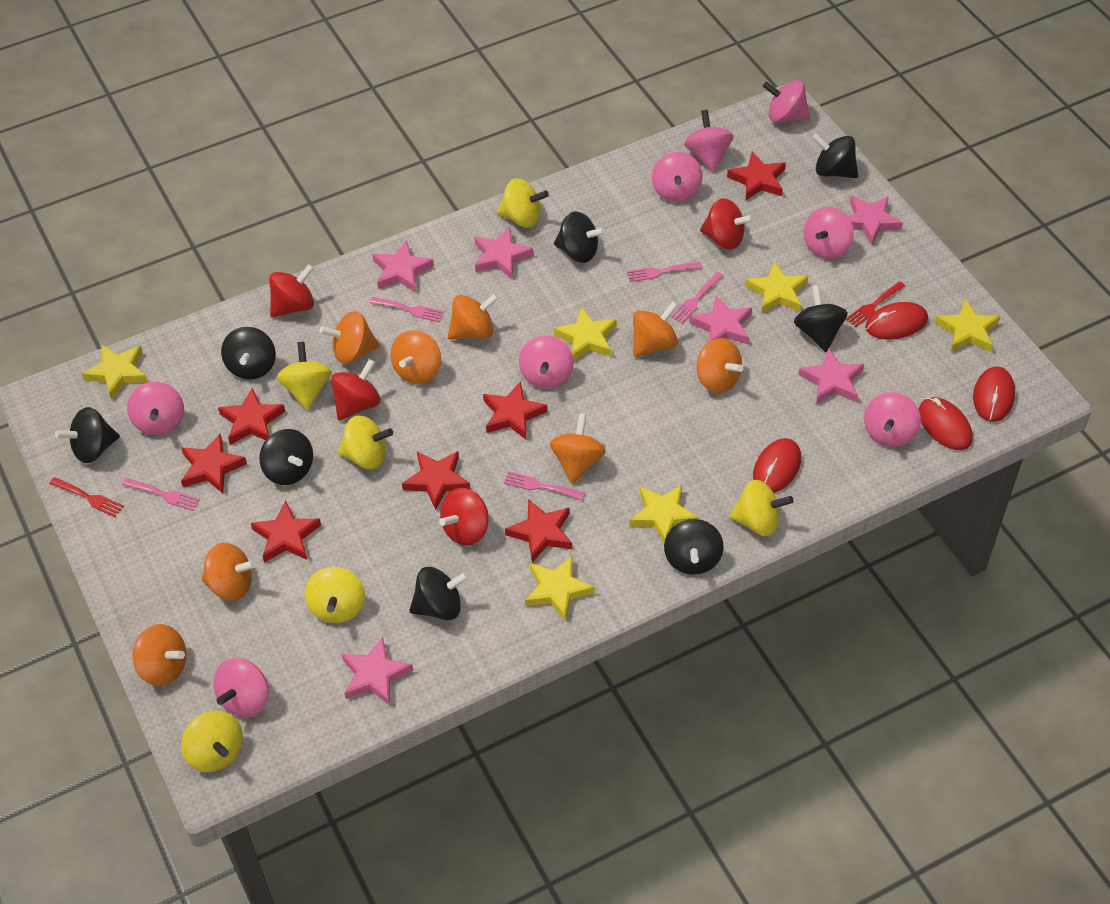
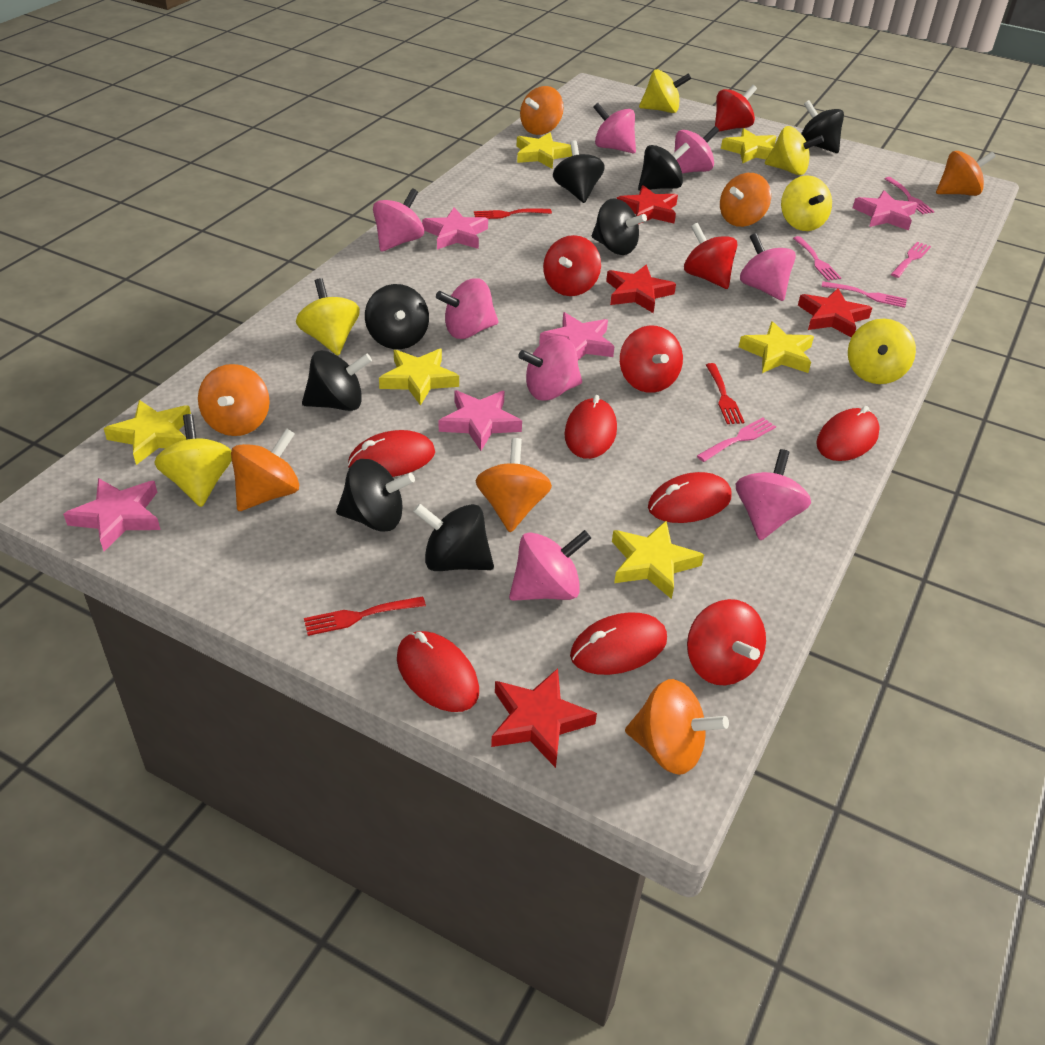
orange spinning top: [132,624,187,686] [201,543,256,601] [320,311,380,364] [390,330,441,384] [448,293,499,339] [550,413,606,484] [633,301,678,357] [697,338,743,393] = 8 -> [198,364,270,436] [231,428,299,511] [476,438,552,532] [520,86,564,135] [625,679,729,775] [720,173,771,227] [936,151,996,196] = 7
pink star: [342,637,413,706] [372,240,434,292] [474,227,534,279] [690,295,752,344] [798,348,864,404] [849,196,903,245] = 6 -> [63,478,161,551] [422,208,488,250] [439,390,522,451] [539,312,615,360] [853,190,918,230] = 5
red fork: [49,477,123,517] [846,281,905,327] = 2 -> [304,596,426,636] [474,208,552,219] [706,363,745,424] = 3
red mouse: [753,438,801,493] [865,302,928,340] [919,397,972,450] [973,367,1015,422] = 4 -> [348,430,435,477] [397,631,479,712] [564,395,617,459] [570,613,667,675] [648,472,731,523] [816,406,880,461] = 6
red spinning top: [269,264,314,317] [331,359,381,421] [439,488,489,546] [700,198,754,250] = 4 -> [543,235,601,296] [620,326,683,393] [684,223,737,289] [687,599,766,685] [715,85,757,132] = 5
red star: [181,434,247,493] [218,388,285,445] [251,501,321,563] [402,451,470,510] [483,381,547,439] [505,499,572,562] [727,152,786,200] = 7 -> [491,668,597,768] [606,265,676,313] [617,185,678,224] [798,288,872,338] = 4

